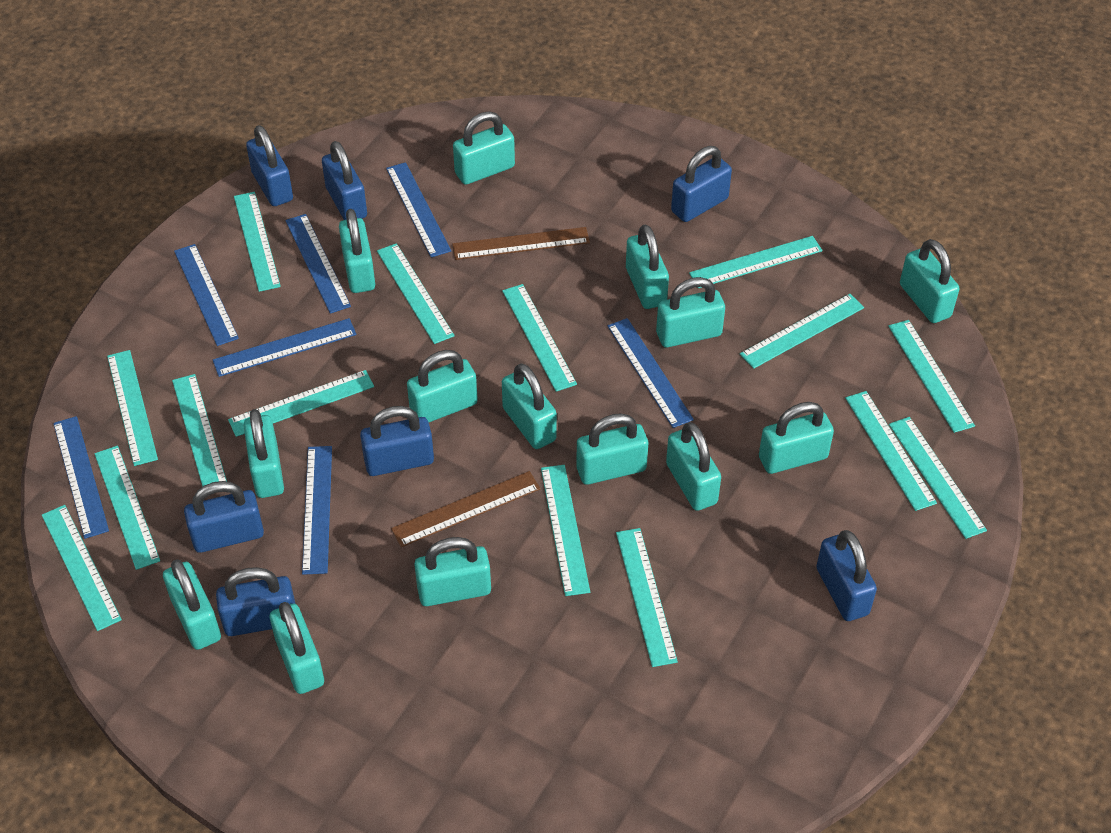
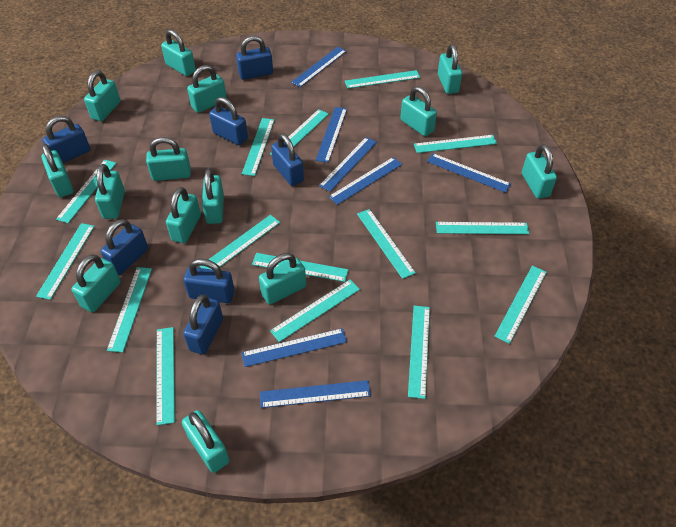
brown ruler: [391,471,540,547] [452,227,590,260] = 2 -> none = 0

